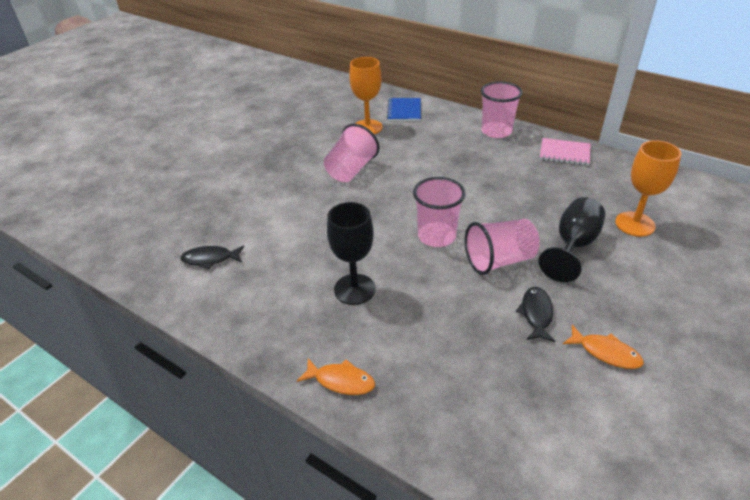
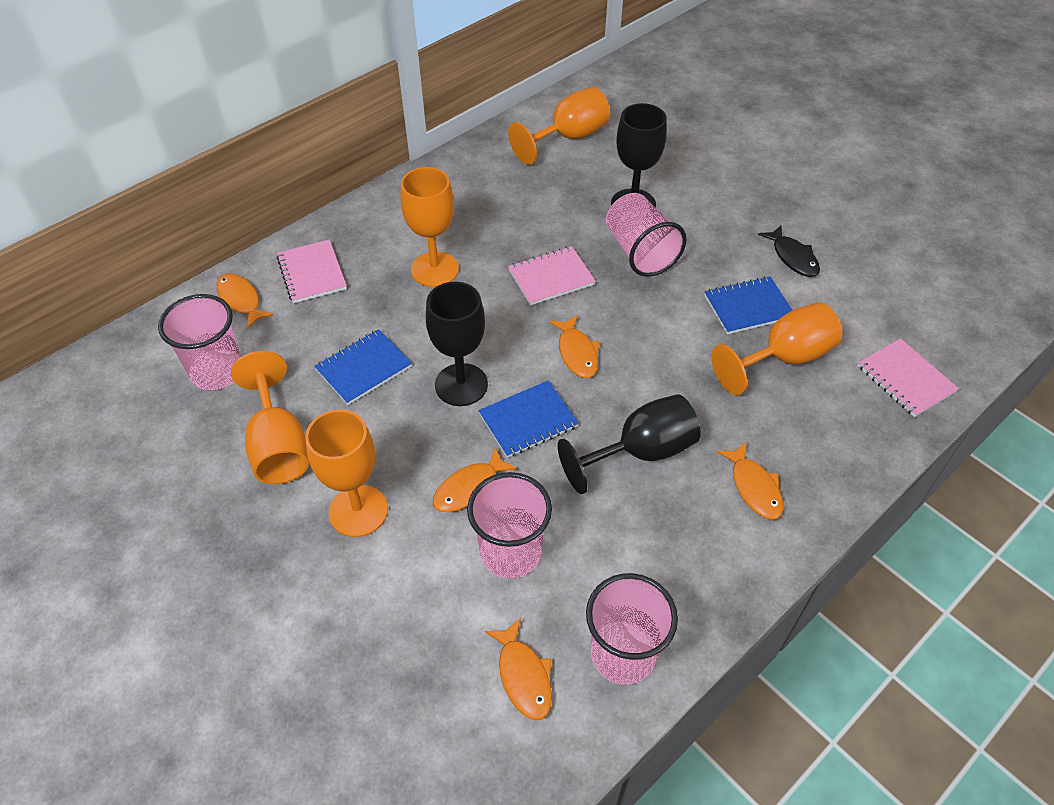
black fish: [180,246,244,269] [516,287,555,342] = 2 -> [758,226,820,277] = 1
black goblet: [327,202,376,305] [538,197,605,282] = 2 -> [426,282,488,406] [558,394,701,494] [611,103,667,207] = 3
blue notebook: [387,98,421,121] = 1 -> [314,329,412,405] [478,380,579,458] [704,276,792,334] = 3
orange fish: [297,358,375,395] [563,325,644,369] = 2 -> [216,273,274,329] [433,447,518,512] [485,618,552,720] [549,315,600,378] [716,441,783,520] = 5
orange goblet: [349,57,382,134] [615,140,682,237] = 2 -> [231,351,309,484] [305,410,388,537] [401,167,459,287] [508,87,610,165] [711,302,842,395] = 5
pink notebook: [540,138,591,166] = 1 -> [277,240,347,303] [508,246,596,305] [858,338,959,417] = 3

